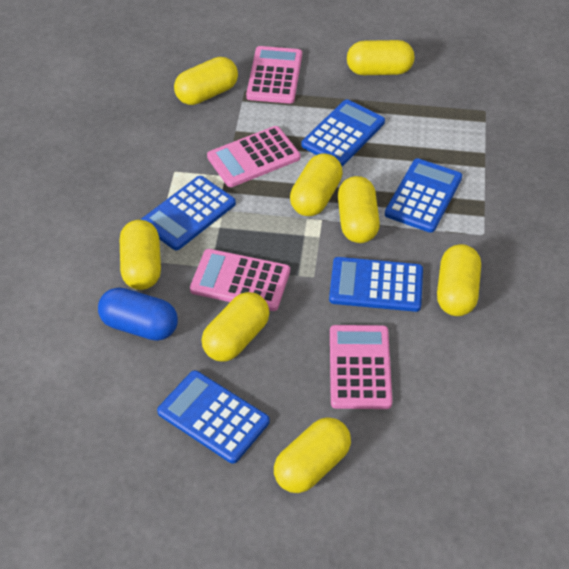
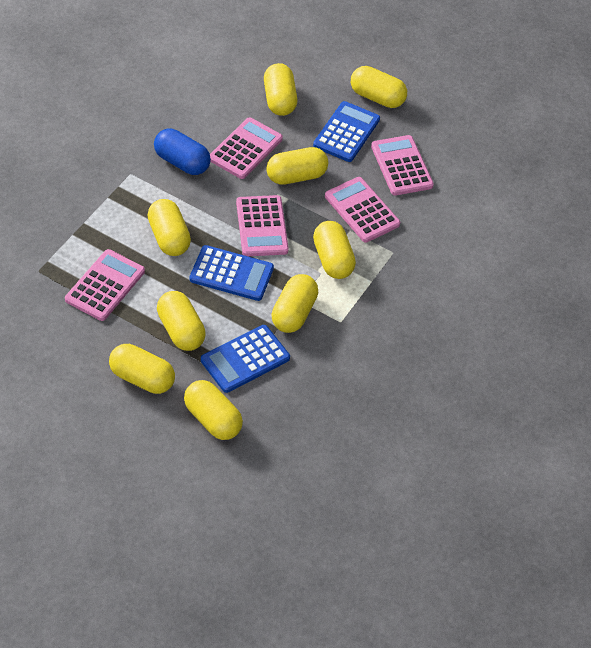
blue calculator: [141,176,236,250] [157,370,270,464] [301,99,385,166] [329,257,423,312] [385,158,462,233] = 5 -> [189,245,274,301] [201,325,290,393] [313,101,380,162] = 3
pink calculator: [190,249,290,311] [207,126,300,187] [246,46,302,104] [330,325,392,409] = 4 -> [65,249,145,321] [210,117,283,179] [236,195,289,256] [325,177,400,243] [371,135,434,196] = 5
yellow capsule: [120,220,161,290] [174,57,238,105] [202,292,270,362] [274,417,351,493] [290,153,343,216] [338,176,380,243] [347,40,414,75] [437,244,481,316] = 8 -> [109,344,175,394] [148,199,191,256] [157,291,206,351] [184,380,243,440] [264,63,297,116] [266,147,328,185] [271,274,318,333] [313,221,356,279] [351,66,407,108] = 9

